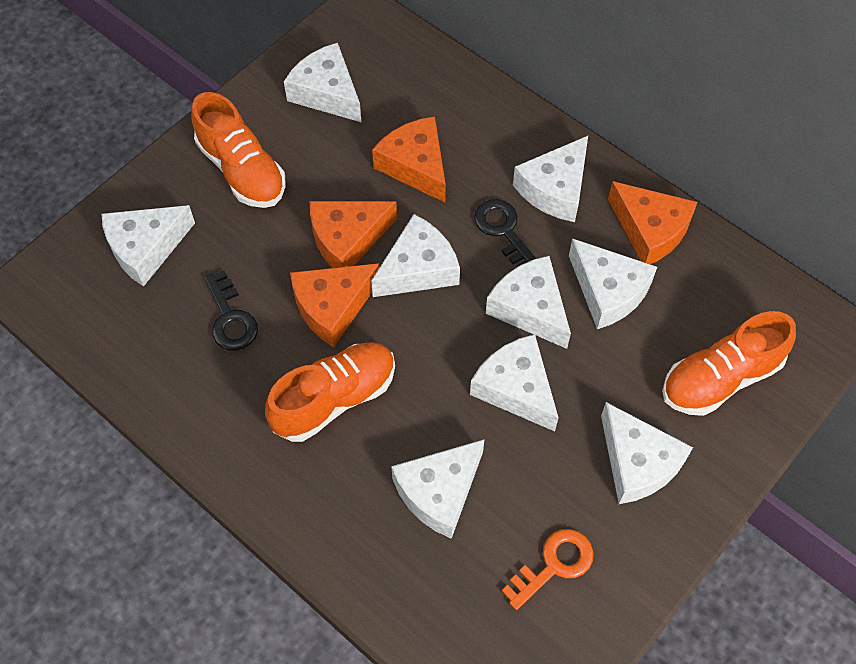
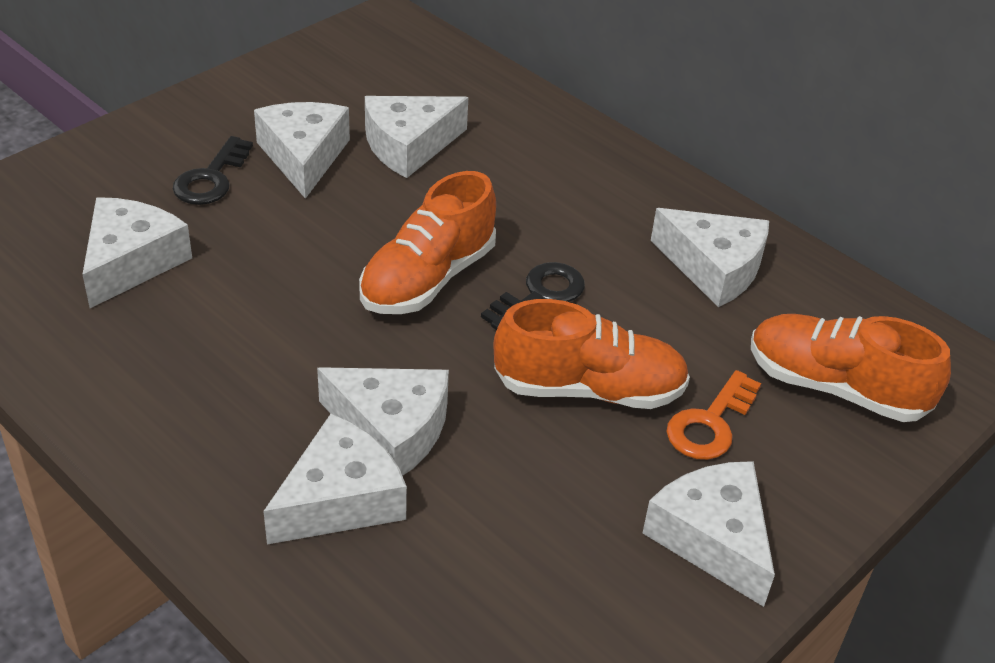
orange cheese: [290,263,380,347] [309,201,397,268] [372,116,446,203] [608,181,697,264] = 4 -> none = 0
white cheese: [101,205,195,287] [284,43,361,122] [371,214,460,297] [391,439,485,539] [470,334,558,431] [486,256,571,349] [513,136,588,222] [569,238,657,329] [601,402,693,504] = 9 -> [82,197,192,308] [254,102,350,199] [263,414,407,544] [317,367,449,476] [365,96,468,178] [643,461,775,607] [651,208,769,307] = 7

